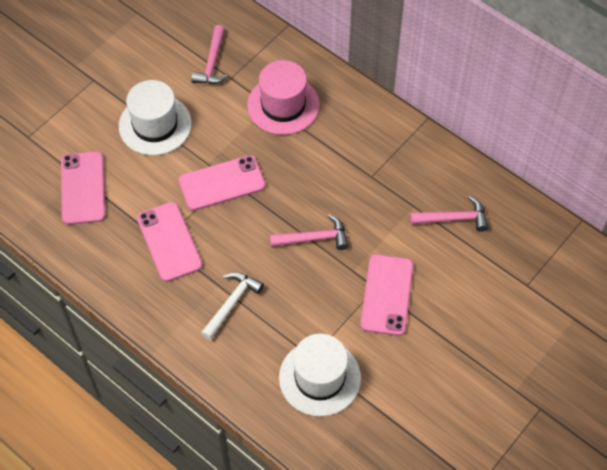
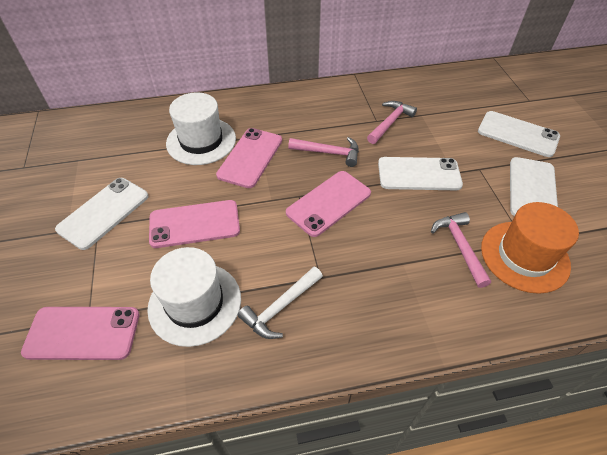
orange hat: none = 0 -> [481,202,579,294] = 1
pink hat: [247,60,320,135] = 1 -> none = 0
white phone: none = 0 -> [55,178,148,250] [378,157,463,190] [478,111,560,157] [510,157,558,216] = 4

